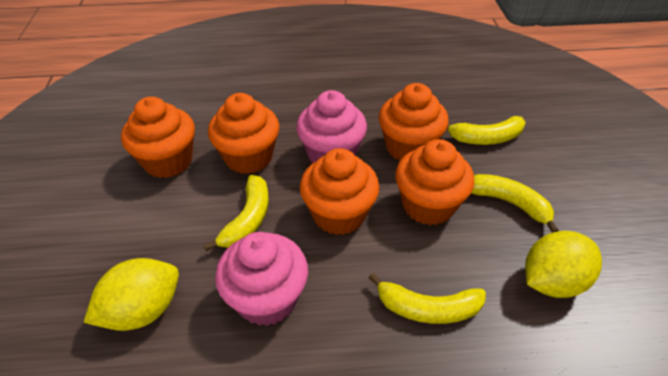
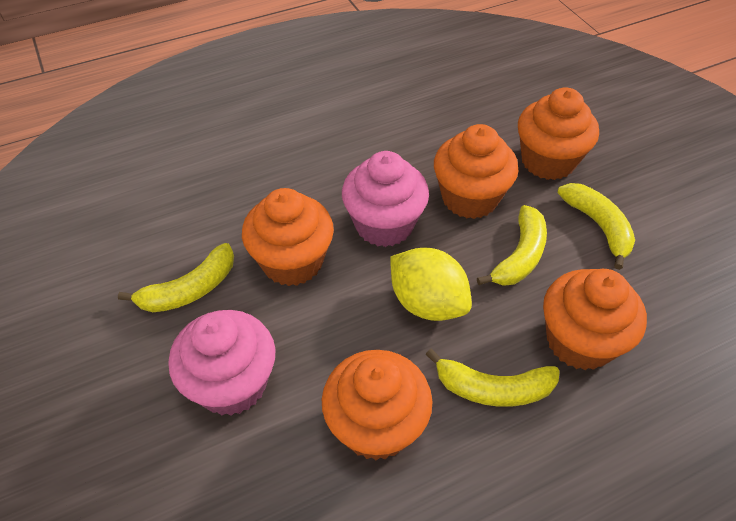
yellow lemon: [84,258,179,331] [525,231,602,298] = 2 -> [390,247,472,321] = 1

